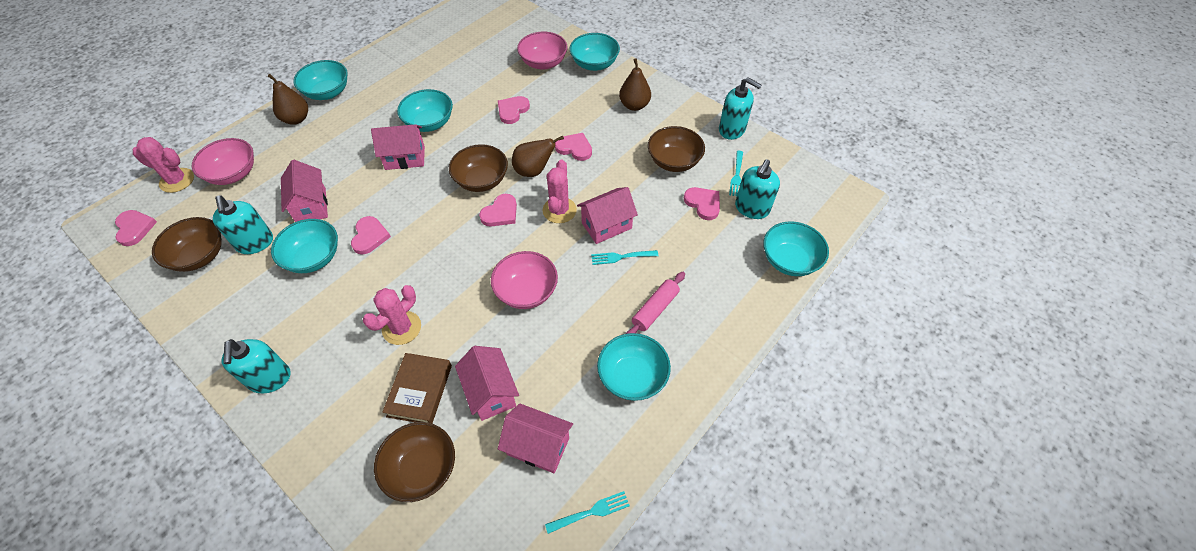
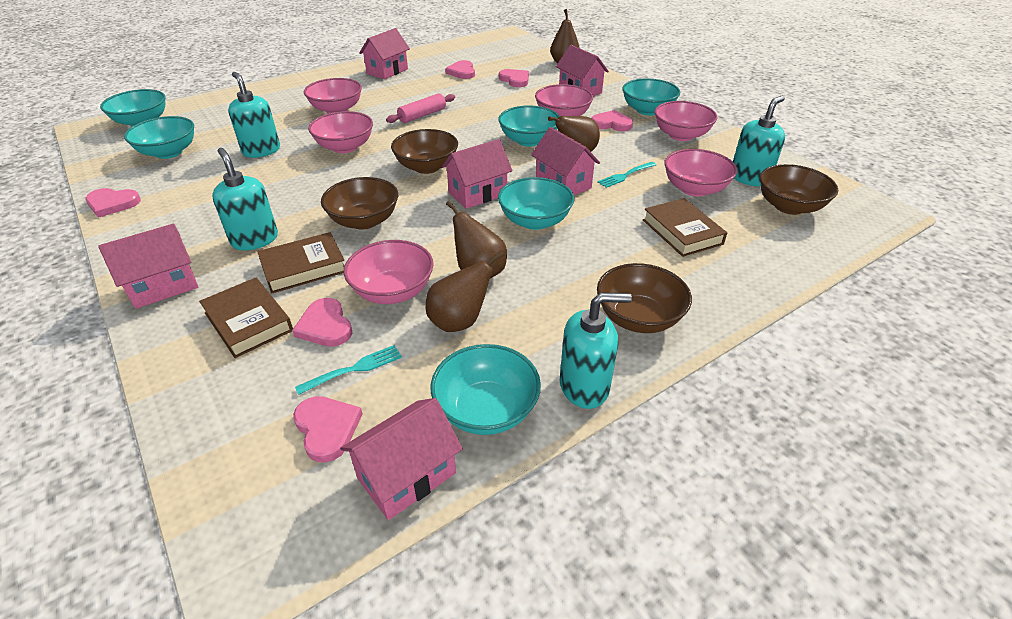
brown book: [382,353,452,423] = 1 -> [199,277,293,358] [257,232,344,294] [643,198,727,257] = 3
brown pear: [268,74,308,125] [512,136,564,177] [619,59,651,111] = 3 -> [426,251,504,332] [446,200,507,278] [548,116,600,152] [550,9,580,63] = 4
pink bowl: [192,138,254,185] [491,251,558,309] [517,32,567,69] = 3 -> [304,78,362,114] [308,111,373,153] [344,240,434,304] [535,84,593,116] [655,101,718,141] [665,149,737,197] = 6
pink cactus: [133,137,194,193] [363,285,421,345] [543,159,577,223] = 3 -> none = 0
pink house: [281,160,328,222] [371,124,425,170] [455,346,519,421] [498,403,573,473] [577,187,638,244] = 5 -> [98,224,199,309] [340,398,463,520] [359,28,410,79] [442,139,512,209] [531,127,600,195] [556,45,609,96] = 6
turquoise fork: [545,491,630,534] [591,250,658,265] [729,151,743,196] = 3 -> [295,345,402,395] [597,162,656,188] = 2

